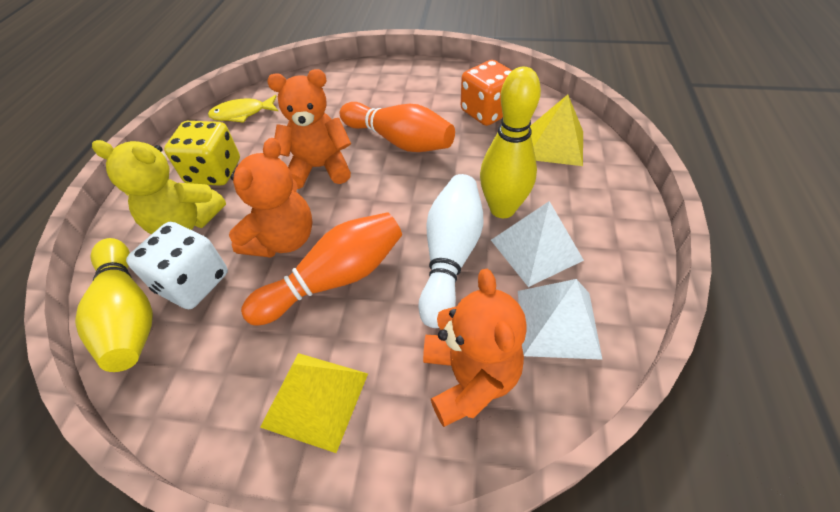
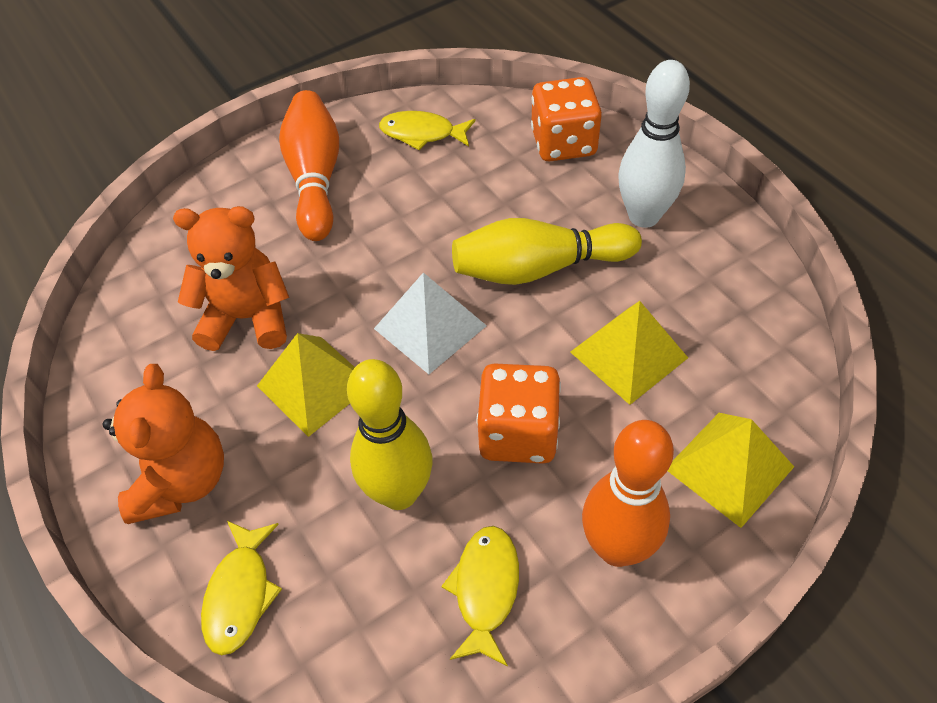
orange dice: [461,60,512,126] = 1 -> [477,363,561,464] [531,77,602,162] = 2
orange teddy bear: [229,138,313,258] [267,69,351,189] [423,269,527,427] = 3 -> [103,364,224,524] [173,206,289,351] = 2
white dice: [126,222,228,309] = 1 -> none = 0
white pyramid: [491,201,584,287] [518,279,603,360] = 2 -> [374,273,487,374] = 1
yellow dice: [164,121,240,186] = 1 -> none = 0
yellow fish: [208,95,278,123] = 1 -> [201,521,282,655] [379,111,475,150] [441,526,519,666] = 3
yellow pyramid: [260,353,368,453] [530,95,583,166] = 2 -> [257,333,355,437] [570,301,688,405] [668,413,794,528] = 3
yellow teddy bear: [92,140,226,234] = 1 -> none = 0

